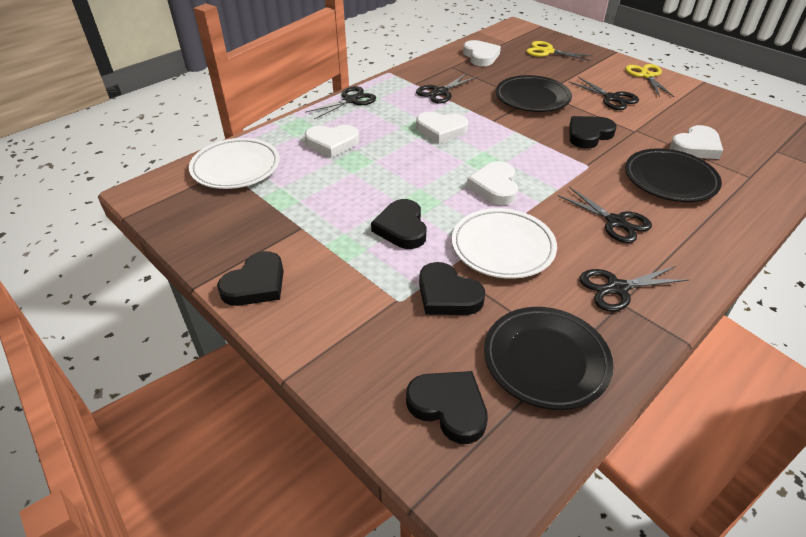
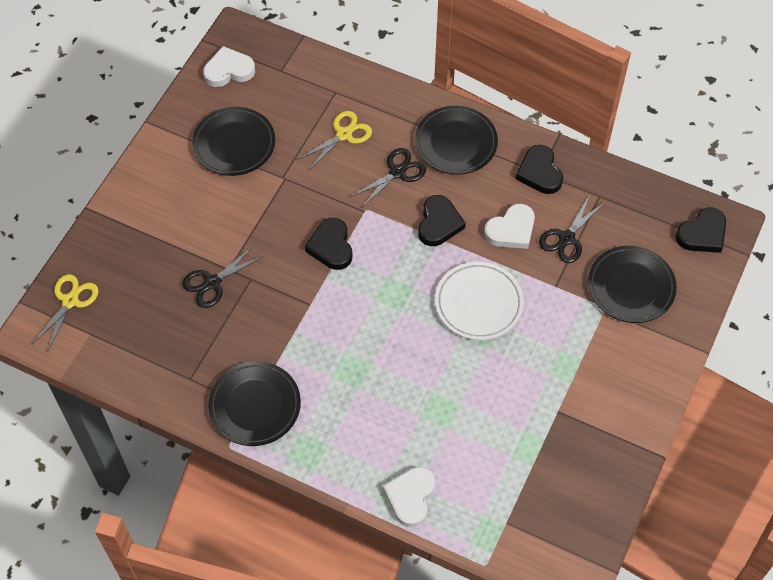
black heart: [217,251,284,306] [371,199,427,249] [406,371,488,444] [419,262,485,315] [569,116,617,149] = 5 -> [305,218,352,270] [418,195,466,246] [516,145,563,194] [675,207,726,253] = 4
black plate: [484,307,613,410] [496,75,572,112] [625,148,722,202] = 3 -> [192,107,275,176] [208,361,301,446] [415,106,498,175] [588,246,677,323] = 4
black scissors: [305,86,376,119] [416,73,478,104] [558,187,652,243] [569,77,639,110] [580,266,690,312] = 5 -> [182,245,264,308] [350,148,426,207] [539,196,604,263] = 3
white heart: [305,125,359,158] [416,112,469,144] [463,40,501,66] [467,161,518,205] [670,125,723,159] = 5 -> [203,46,255,87] [383,467,436,527] [484,204,535,249] = 3
white plate: [189,138,280,189] [452,208,557,279] = 2 -> [435,262,524,340] = 1

